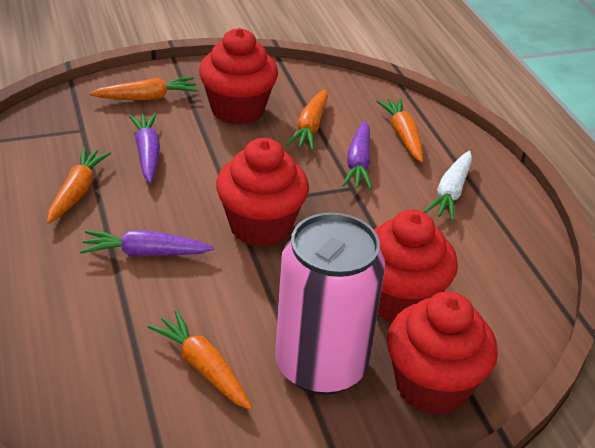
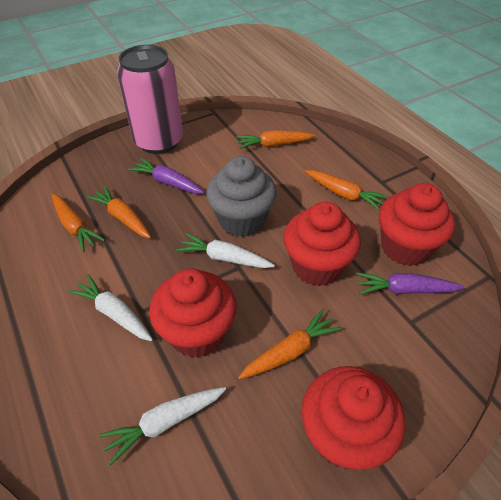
grey cupcake: none = 0 -> [206,156,276,237] = 1
purple carrot: [80,230,215,256] [128,113,160,183] [342,121,372,190] = 3 -> [128,158,204,193] [356,273,465,294] = 2
white carrot: [424,151,472,221] = 1 -> [68,274,153,341] [99,387,226,466] [176,233,275,268] = 3

